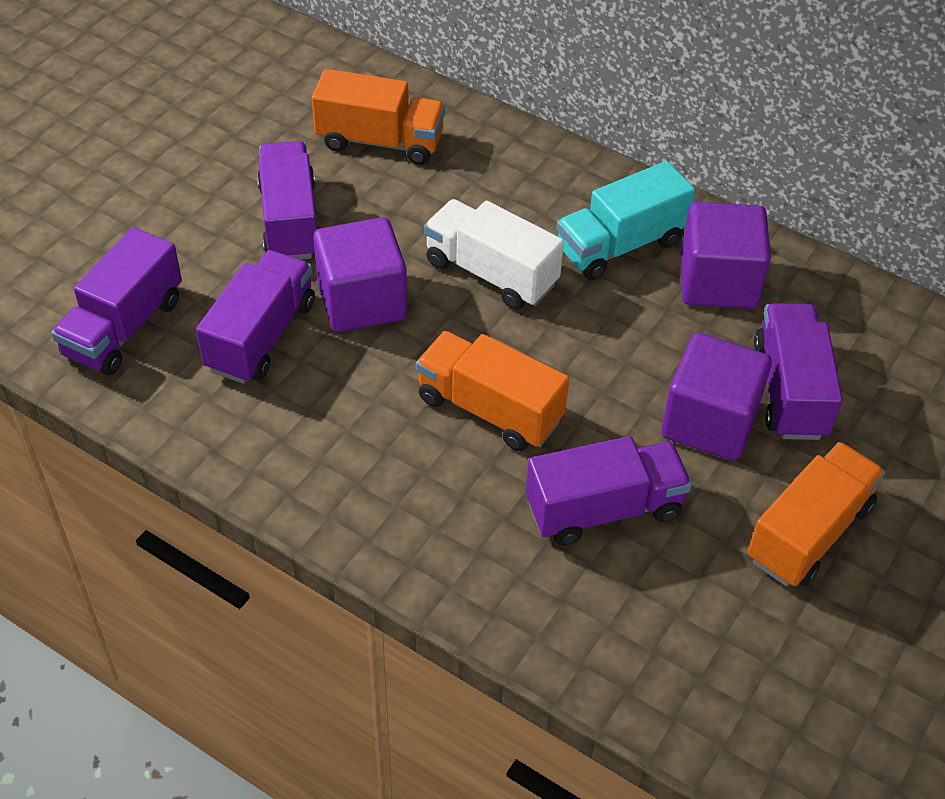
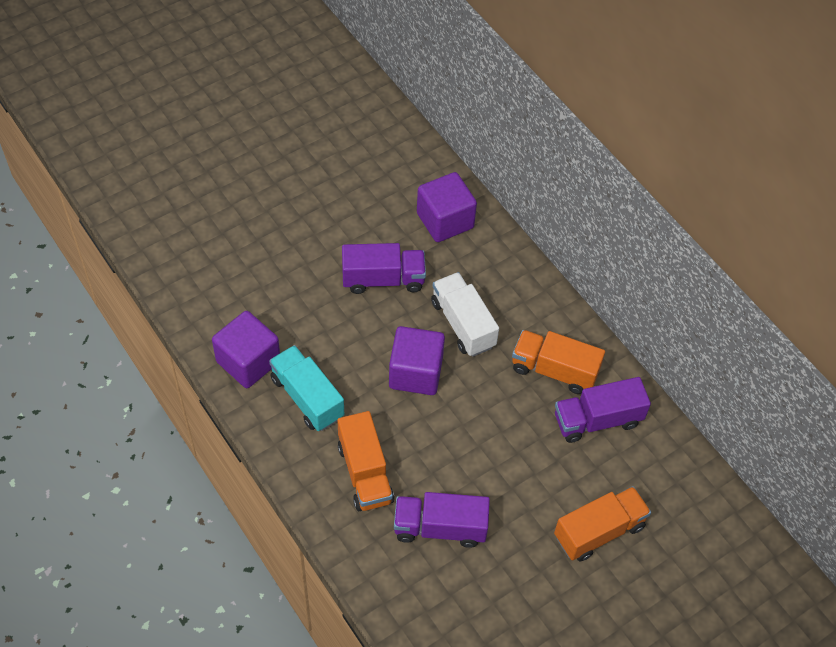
purple truck: [51,227,182,376] [196,250,315,384] [257,141,319,260] [526,436,692,546] [754,303,843,440] = 5 -> [342,243,426,294] [394,492,490,548] [555,377,651,443] = 3

